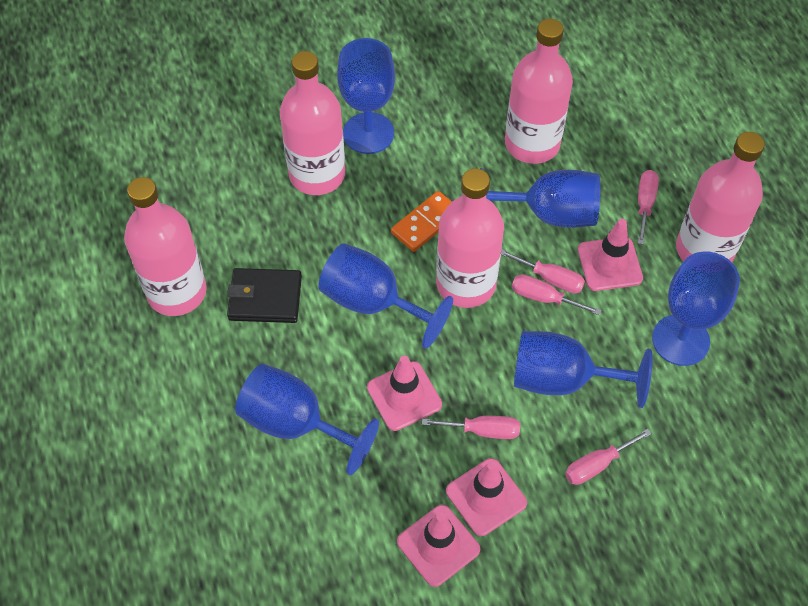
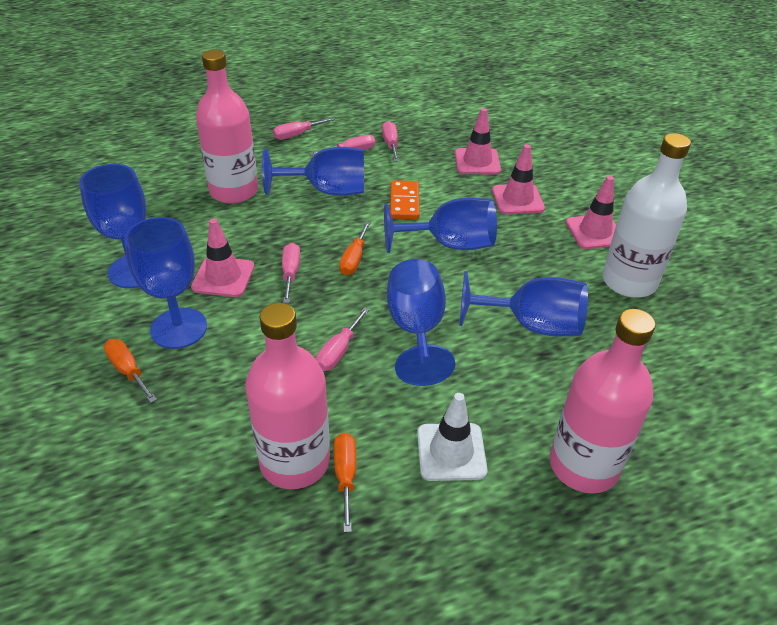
black wallet: [227,268,302,323] = 1 -> none = 0
orange screwdriver: none = 0 -> [104,339,157,403] [334,433,356,532] [339,222,371,276] = 3
pink bottle: [124,177,207,316] [280,51,345,195] [436,168,504,308] [505,18,573,164] [676,132,765,262] = 5 -> [196,50,258,204] [245,303,330,489] [550,309,656,493] = 3
white bottle: none = 0 -> [602,133,691,298] = 1
white traffic cone: none = 0 -> [417,393,488,481] = 1

